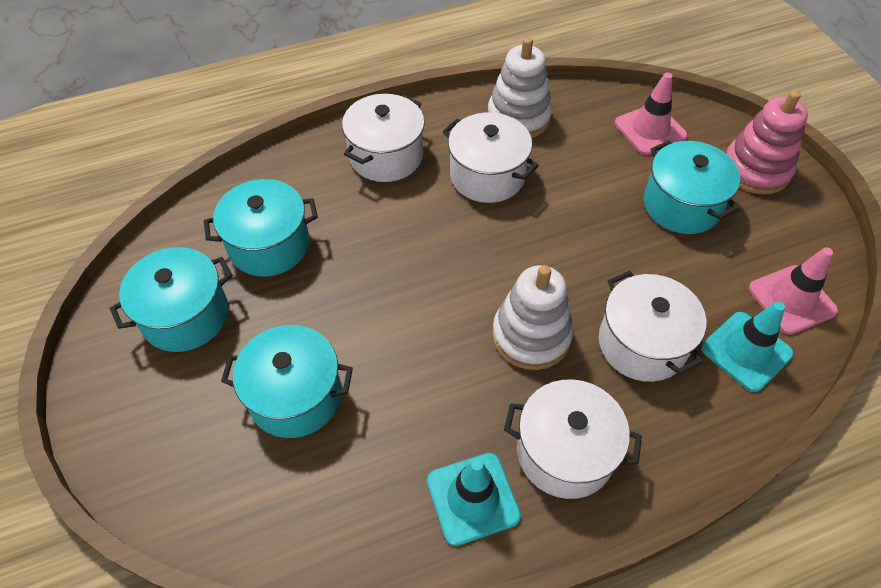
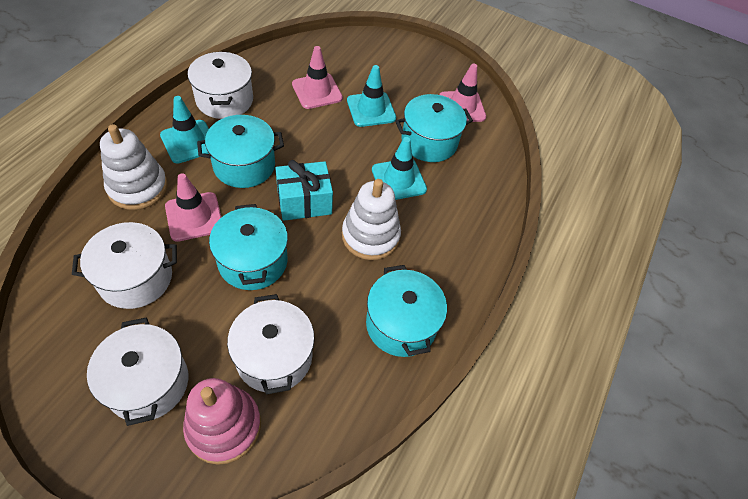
pink traffic cone: [615,72,688,155] [749,247,838,335] = 2 -> [165,173,222,242] [292,46,343,109] [439,63,486,122] = 3
turquoise gift: none = 0 -> [275,160,333,221] = 1
turquoise traffic cone: [427,453,521,546] [701,302,794,392] = 2 -> [160,96,209,163] [347,65,396,127] [372,137,427,200] = 3

